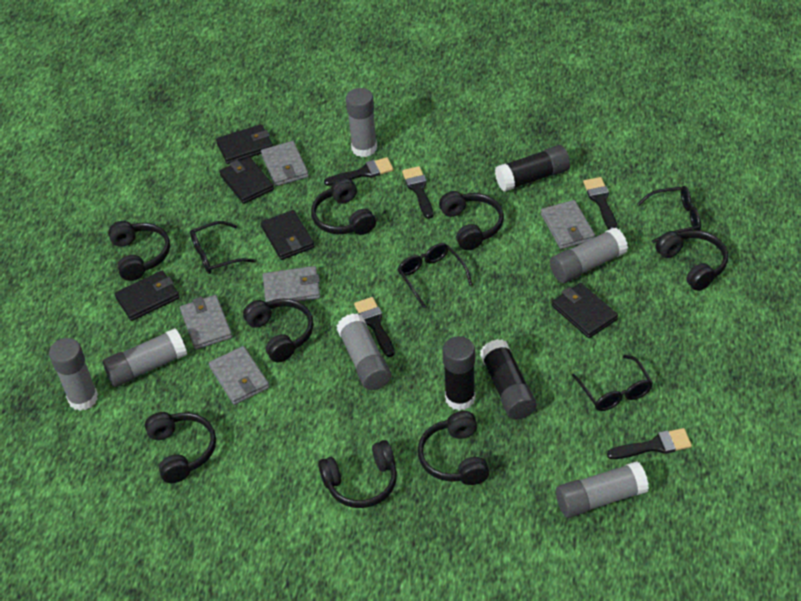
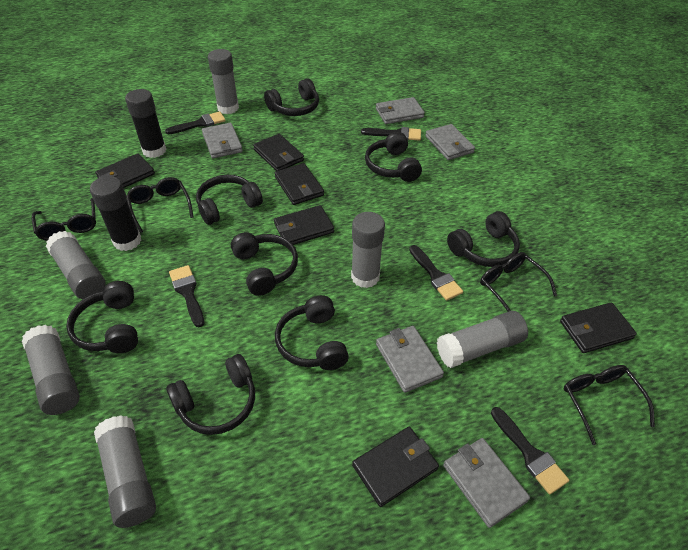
black glue stick: [442,336,475,411] [480,339,537,419] [495,145,570,192] = 3 -> [90,176,141,251] [125,89,166,158] = 2
black wallet: [114,271,180,321] [216,124,273,164] [219,157,274,204] [261,210,315,260] [552,283,618,338] = 5 -> [95,153,155,188] [253,134,304,171] [274,205,334,245] [275,163,324,205] [352,427,439,507] [560,302,637,353] = 6

